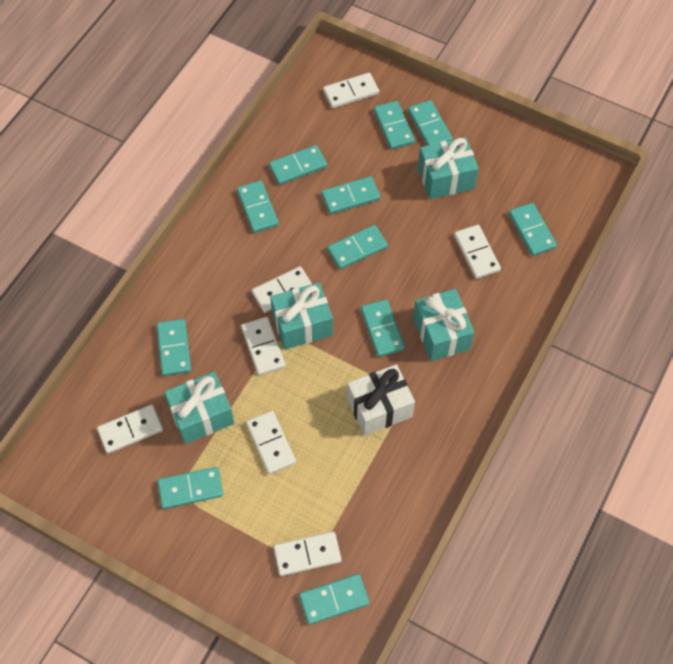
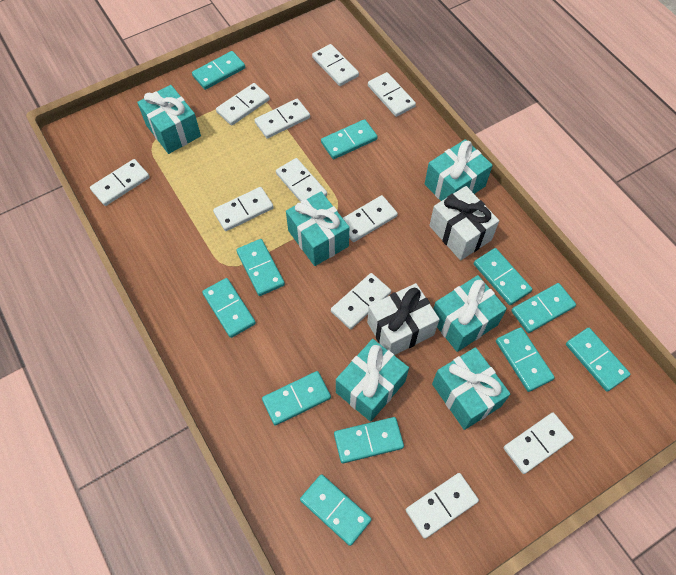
turquoise gift: [164,372,234,444] [270,282,333,350] [413,289,474,361] [418,137,479,199] = 4 -> [137,85,201,154] [286,192,349,266] [336,339,409,422] [425,139,493,201] [432,347,510,430] [433,275,507,352] = 6
white domino: [97,404,163,454] [241,317,286,375] [246,411,296,474] [252,266,312,313] [273,532,342,576] [323,73,379,108] [454,225,501,279] = 7 -> [90,159,150,206] [213,187,274,231] [216,83,270,126] [255,99,310,139] [276,158,327,202] [312,44,359,86] [331,273,391,329] [343,195,398,242] [368,72,416,117] [406,473,479,539] [504,413,574,474] = 11
white gift: [347,364,415,436] = 1 -> [367,283,440,355] [429,186,499,260] = 2

